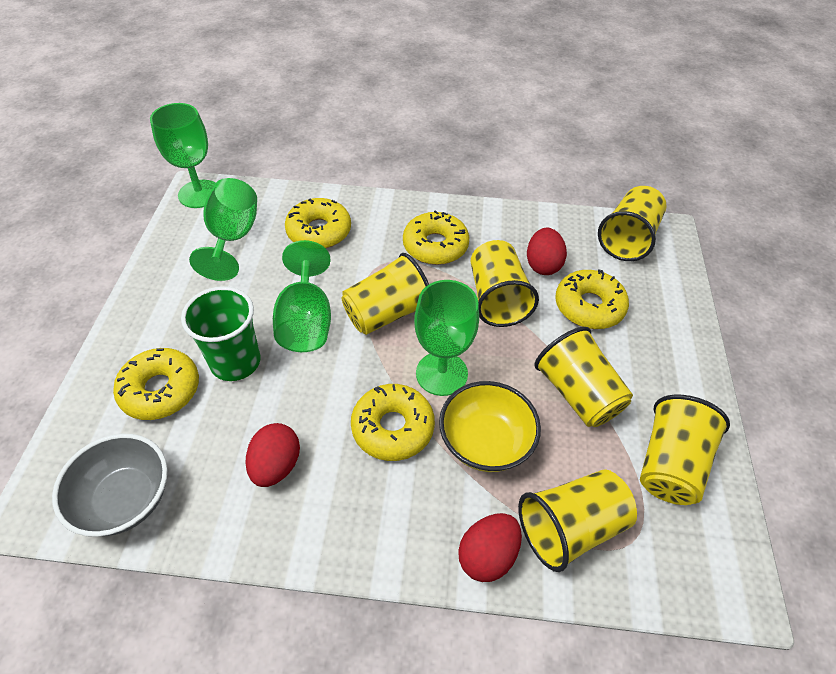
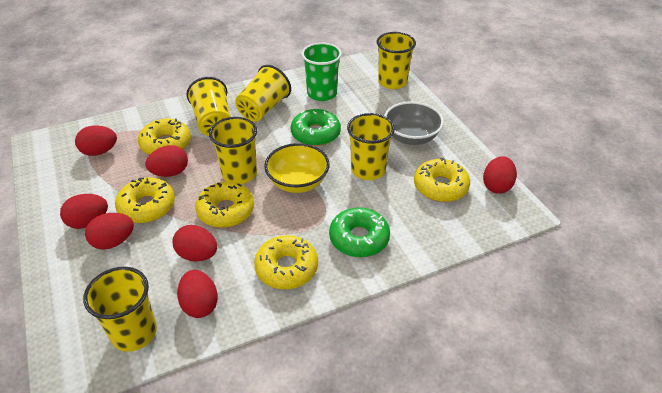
green donut: none = 0 -> [291,109,341,146] [329,207,390,257] = 2
green goblet: [150,103,215,208] [189,178,257,281] [273,240,331,352] [414,280,479,396] = 4 -> none = 0
red egg: [245,423,300,487] [458,513,522,582] [527,228,567,275] = 3 -> [60,194,108,229] [75,125,117,156] [85,213,134,250] [145,145,188,177] [172,225,217,262] [177,270,218,318] [483,156,517,194] = 7

